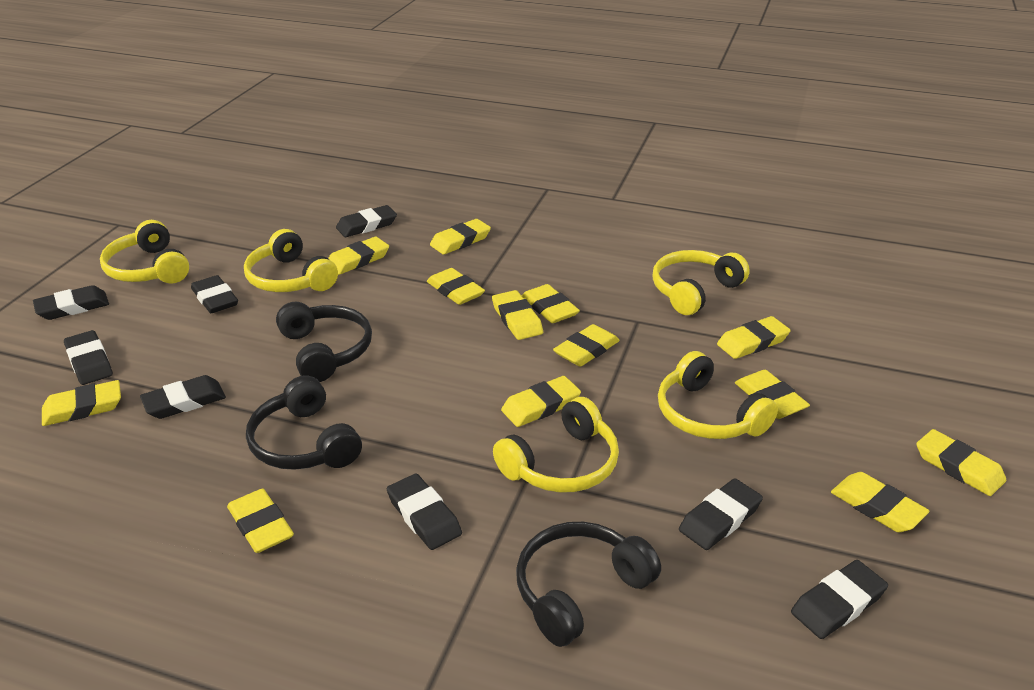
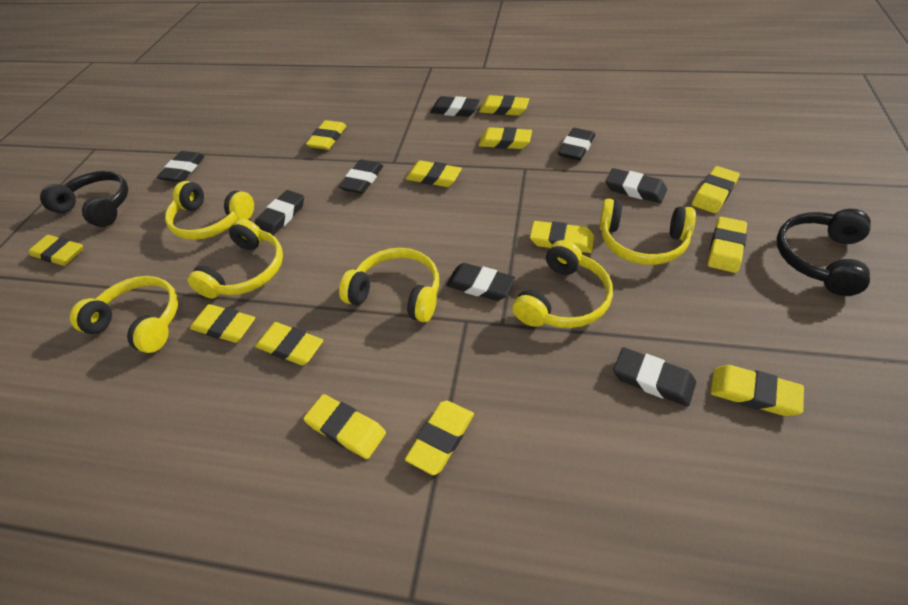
black headphones: [246,375,362,470] [276,302,372,382] [516,522,661,647] = 3 -> [40,171,128,227] [776,209,871,296] = 2
yellow headphones: [100,220,189,284] [244,229,338,292] [493,397,619,493] [653,250,750,315] [658,351,778,439] = 5 -> [70,276,178,353] [165,181,254,240] [187,219,283,299] [339,248,439,322] [512,240,613,328] [599,199,696,265] = 6

